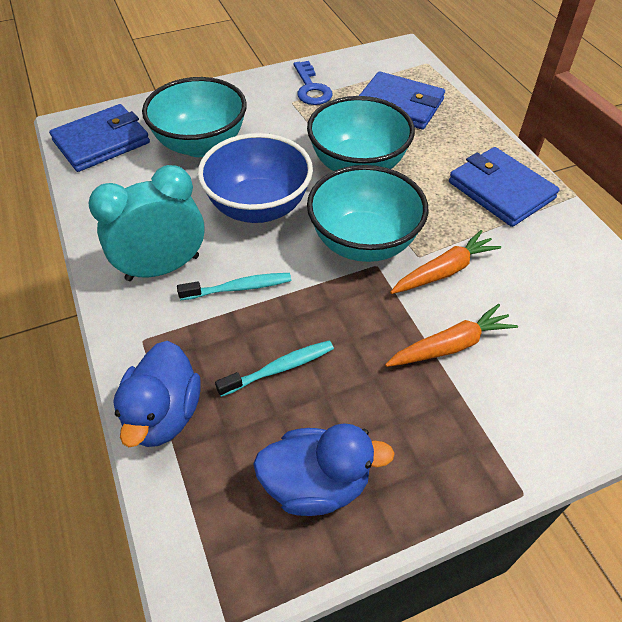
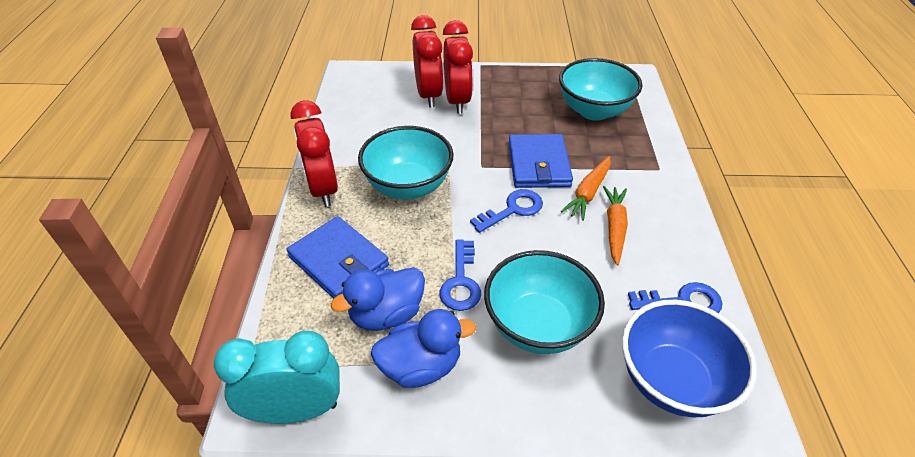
blue key: [294,61,332,105] = 1 -> [439,239,481,311] [470,189,543,233] [628,282,723,313] = 3
blue wallet: [49,104,150,172] [359,71,445,130] [449,147,559,227] = 3 -> [287,216,389,299] [509,134,573,188] = 2
red clock: none = 0 -> [290,101,338,207] [411,15,444,107] [443,20,473,114] = 3
turquoise toothbrush: [177,273,291,300] [215,341,334,397] = 2 -> none = 0

